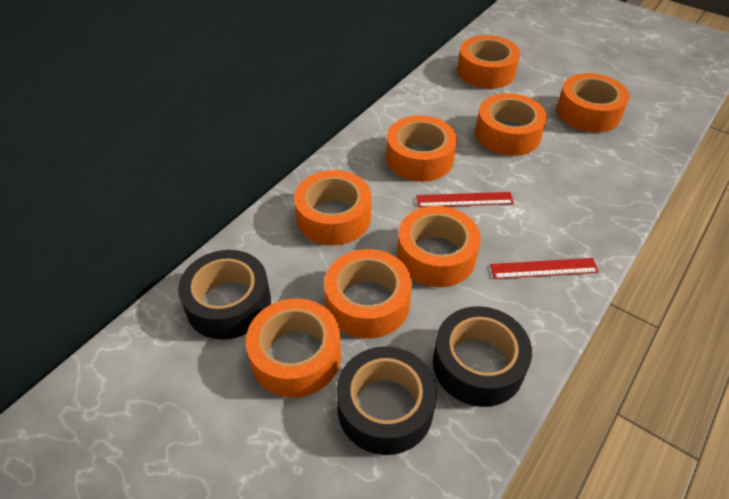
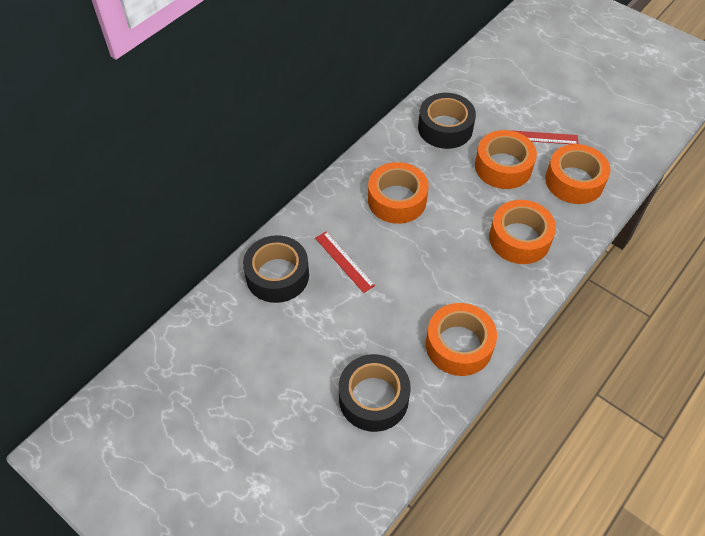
orange tape: [246,298,341,398] [294,170,371,246] [324,249,412,339] [386,115,457,182] [397,206,481,287] [457,35,520,89] [475,93,547,156] [557,73,629,133] = 8 -> [368,162,429,224] [426,303,497,376] [475,130,537,189] [489,200,556,264] [545,144,611,204] = 5

